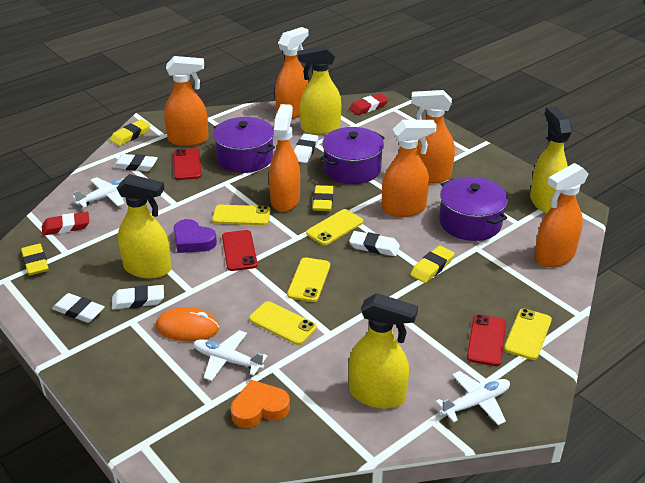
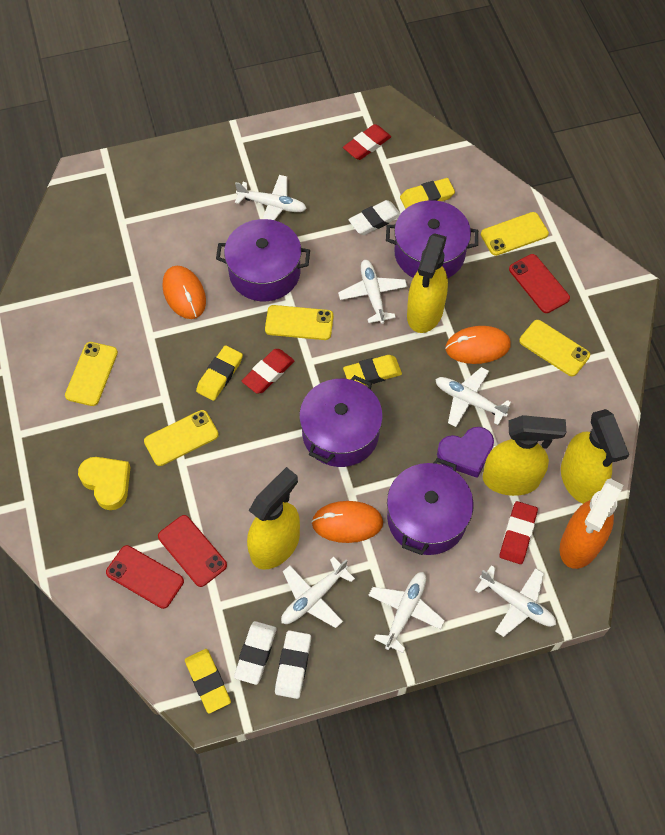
orange heart: [231,380,290,428] = 1 -> none = 0
orange mouse: [156,307,219,341] = 1 -> [163,266,206,319] [311,501,383,543] [445,326,511,364] = 3
orange spray bottle: [164,56,209,146] [269,104,300,212] [275,27,309,119] [382,120,437,217] [411,90,455,183] [534,163,589,267] = 6 -> [560,478,624,569] = 1
purple pot: [213,117,275,173] [320,127,385,184] [439,177,508,241] = 3 -> [216,219,310,301] [299,375,383,467] [386,200,478,279] [387,458,474,555] = 4
red eraser: [42,212,89,236] [349,93,389,115] = 2 -> [242,349,295,394] [343,124,391,160] [500,501,538,564] = 3
white eraser: [52,293,105,323] [112,285,164,310] [113,154,158,171] [294,134,318,163] [349,231,400,256] = 5 -> [234,621,276,685] [275,630,311,699] [348,200,401,235] = 3
white plane: [73,177,124,208] [193,330,268,381] [436,371,510,425] = 3 -> [235,175,307,220] [281,557,355,628] [338,260,408,324] [368,572,445,653] [435,367,511,427] [475,565,556,637] = 6
yellow heart: none = 0 -> [78,457,130,510] = 1

